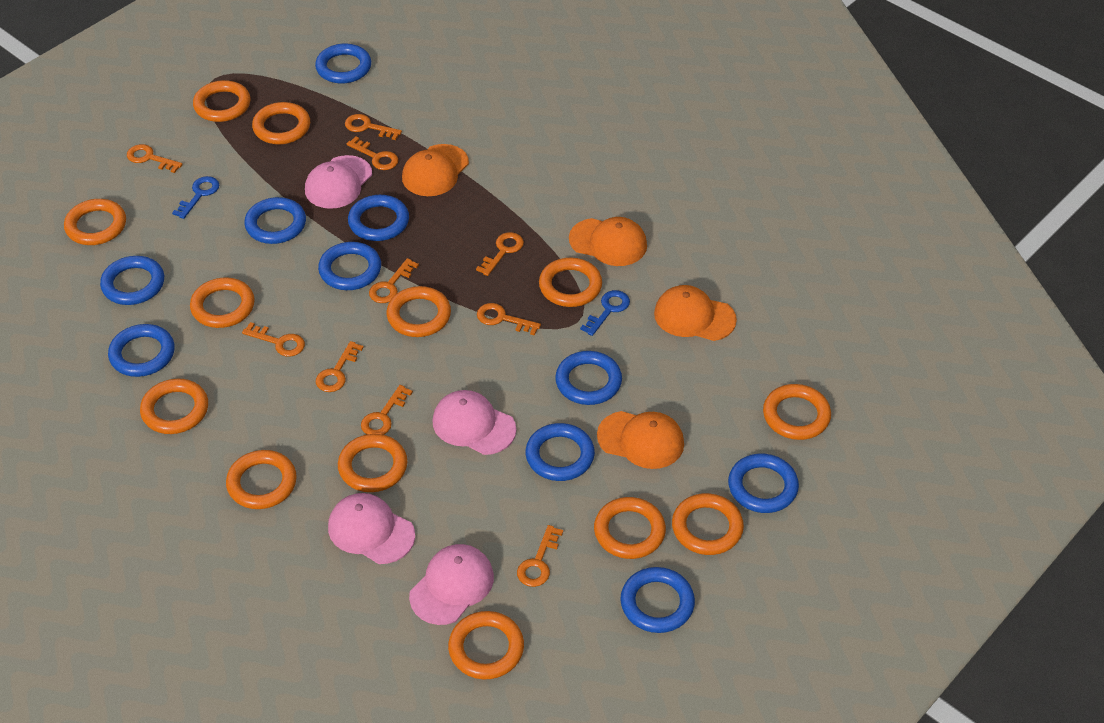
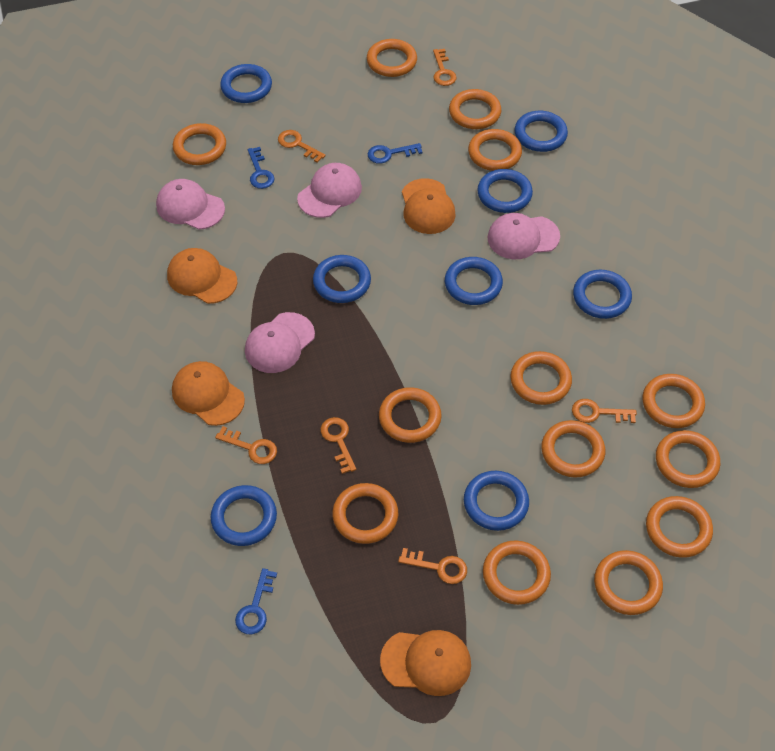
blue key: [172,176,219,219] [580,290,630,336] = 2 -> [235,568,277,634] [248,147,274,189] [368,143,423,164] = 3
blue ring: [100,256,164,305] [108,324,175,377] [244,197,306,244] [315,43,371,84] [318,242,381,290] [348,195,409,241] [525,423,595,481] [555,351,622,405] [620,567,695,633] [728,453,799,513] = 10 -> [211,485,277,546] [220,64,272,103] [313,255,371,303] [445,257,503,305] [464,471,529,531] [477,169,533,213] [514,111,568,152] [573,270,632,319] = 8
orange key: [127,144,183,173] [242,322,305,357] [316,341,364,392] [345,114,402,140] [346,137,398,170] [361,385,413,435] [369,258,419,303] [476,232,524,276] [477,303,541,336] [517,525,563,587] = 10 -> [215,426,277,464] [278,130,326,163] [321,417,356,474] [398,548,467,584] [433,49,457,86] [572,399,637,423] = 6

